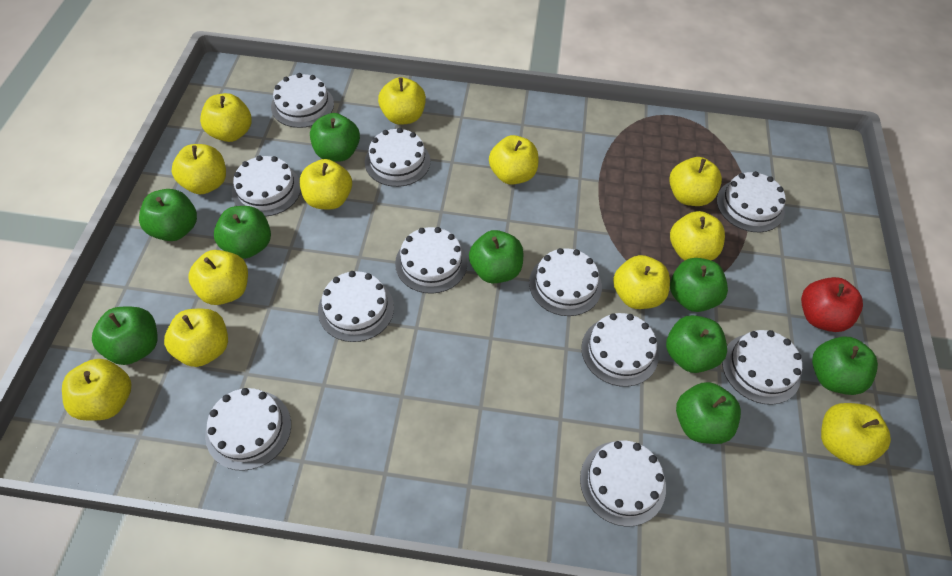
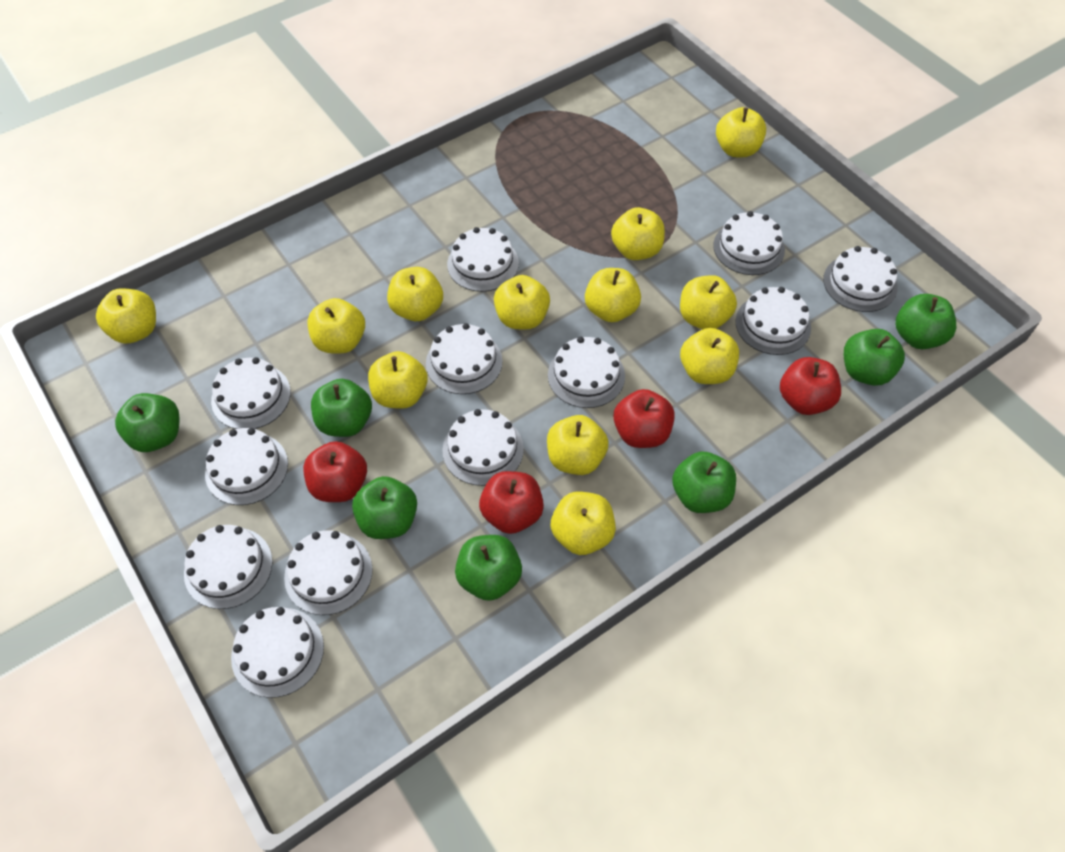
green apple: [92,307,158,365] [139,189,197,241] [214,206,271,259] [310,113,360,162] [469,230,523,283] [666,315,727,373] [670,258,728,312] [676,382,741,444] [812,336,878,395] = 9 -> [115,393,180,452] [311,379,372,437] [352,476,417,539] [455,535,522,601] [672,451,736,513] [844,329,905,386] [895,294,956,349] = 7
red apple: [801,277,863,332] = 1 -> [303,441,367,502] [479,471,544,534] [613,389,675,448] [780,357,841,415] = 4
white cake: [205,388,291,471] [232,155,301,217] [271,73,334,128] [318,271,394,342] [365,128,430,187] [395,227,467,294] [529,248,602,316] [580,440,666,527] [581,313,659,387] [717,171,786,232] [722,330,802,405] = 11 -> [184,525,273,609] [205,428,288,505] [211,357,291,429] [231,607,324,698] [284,530,373,615] [426,323,503,394] [442,409,524,486] [447,227,519,292] [548,336,625,408] [713,211,785,275] [736,287,811,355] [823,246,898,312] = 12

